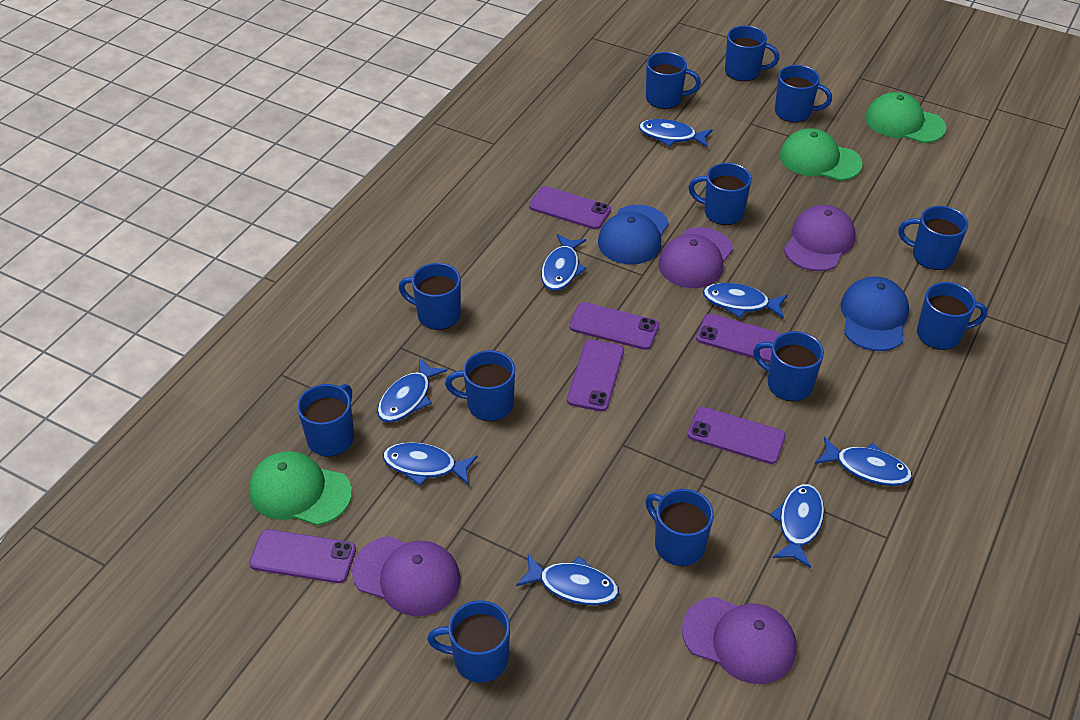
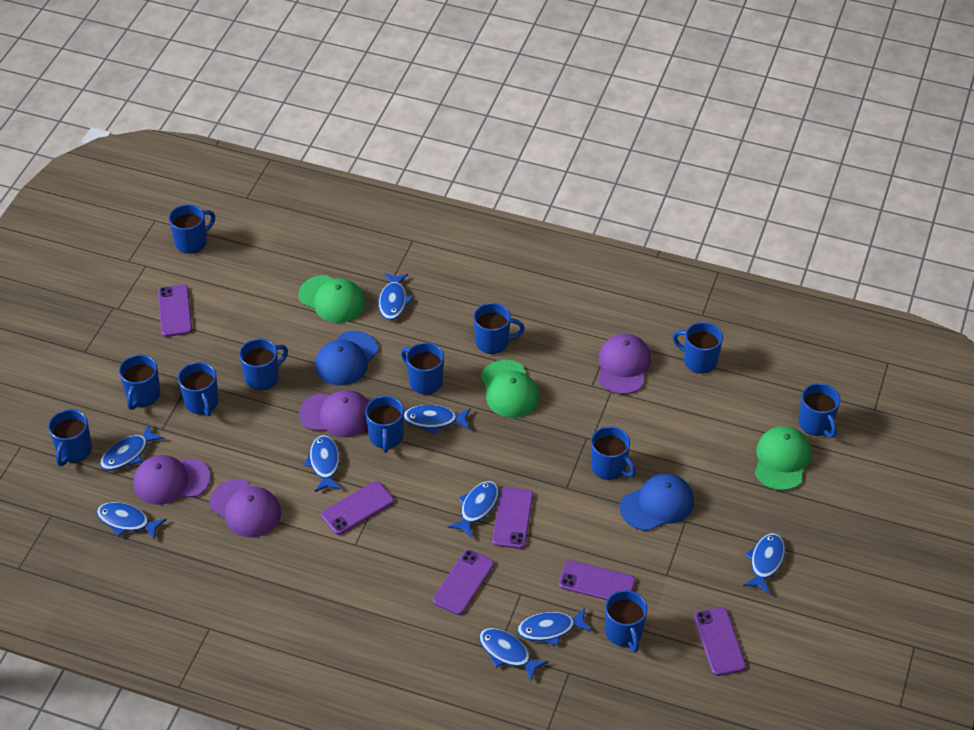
blue fish: [377,357,447,423] [383,442,478,486] [516,554,619,605] [541,234,587,291] [639,119,713,148] [703,283,787,319] [770,484,824,568] [815,436,912,486] = 8 -> [96,502,167,540] [100,424,164,471] [304,435,341,492] [378,273,413,320] [404,405,471,434] [448,481,499,538] [479,628,548,681] [517,608,592,646] [743,533,785,595] = 9

